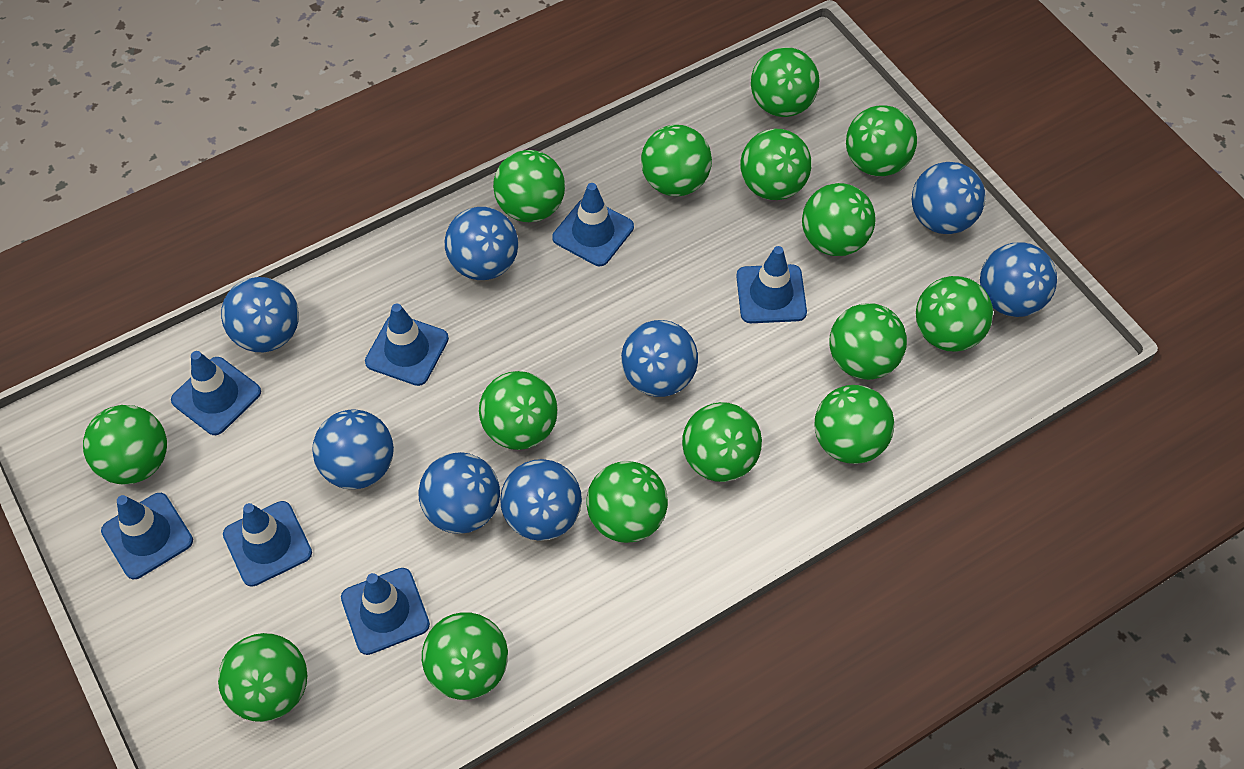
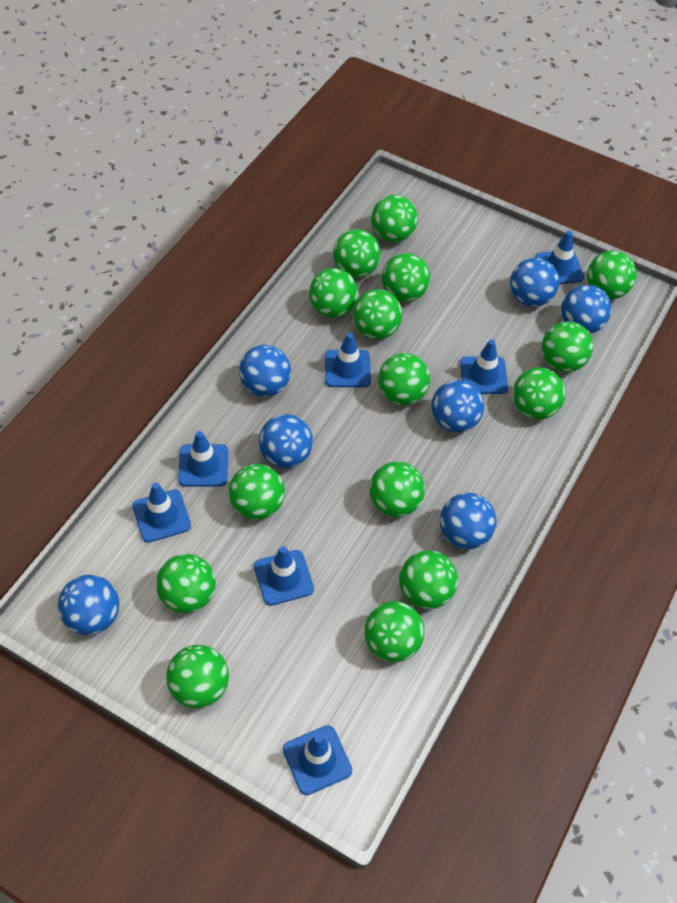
blue ball: [221,277,299,352] [312,410,394,489] [418,452,500,534] [445,207,518,280] [500,459,582,541] [621,320,698,397] [912,162,986,234] [980,242,1057,317] = 8 -> [58,575,120,635] [239,345,291,397] [259,414,313,468] [431,380,484,433] [440,493,496,549] [510,258,559,307] [561,284,611,334] = 7

